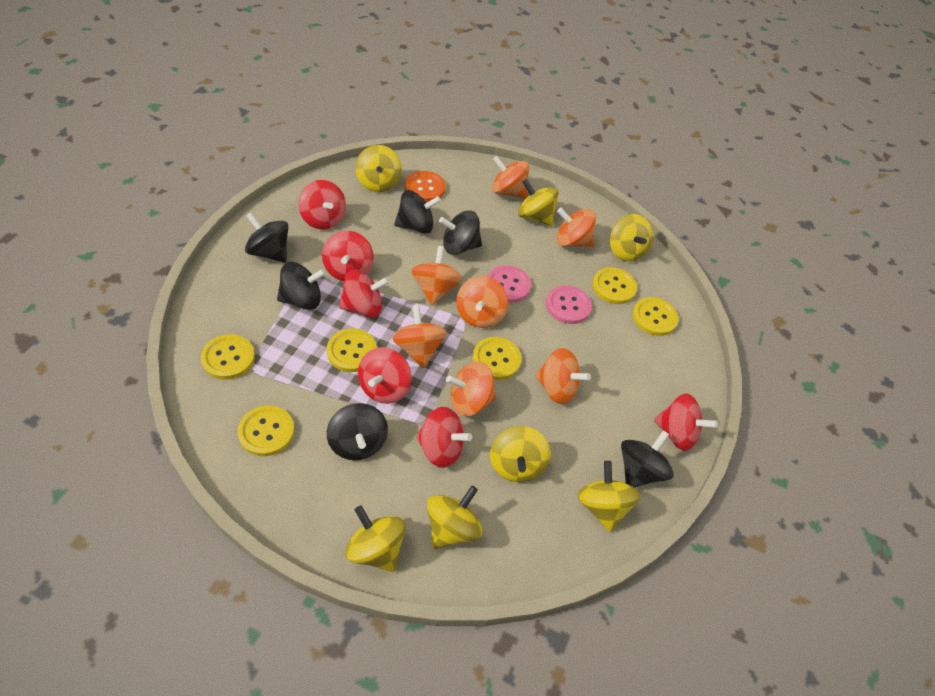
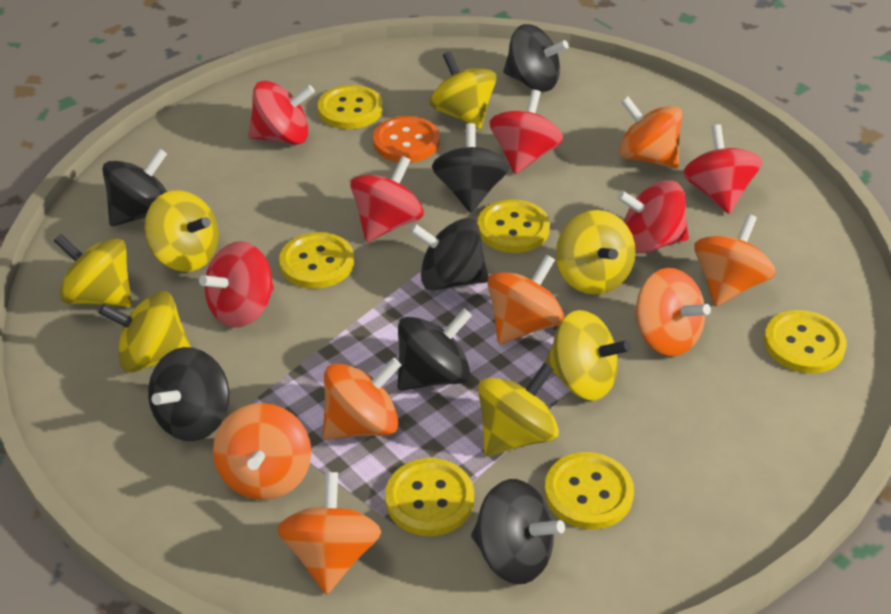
black spinning top: [245,212,288,263] [277,262,326,310] [327,403,388,460] [394,190,441,234] [439,210,482,255] [621,430,674,488] = 6 -> [102,148,167,226] [148,347,229,441] [398,309,472,391] [410,218,488,291] [432,123,510,213] [471,479,565,585] [503,24,569,92] = 7
pink button: [487,265,531,303] [546,285,592,324] = 2 -> none = 0

